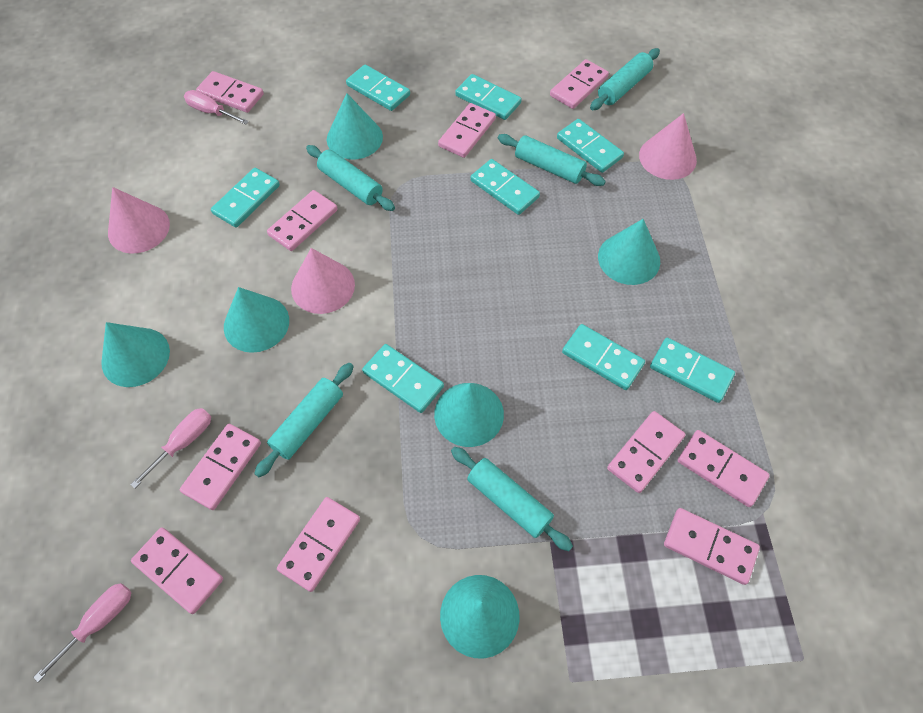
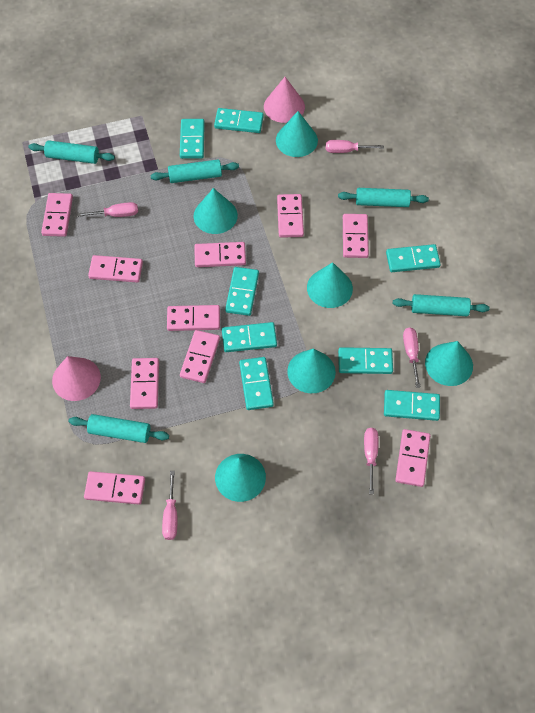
pink cone: [108,187,170,253] [291,248,355,314] [639,113,697,180] = 3 -> [52,356,101,401] [264,77,305,123] = 2
pink screwdriver: [33,583,132,682] [130,408,211,488] [184,90,249,125] = 3 -> [77,202,138,217] [162,471,177,540] [326,140,384,153] [364,428,379,494] [403,327,420,388] = 5

